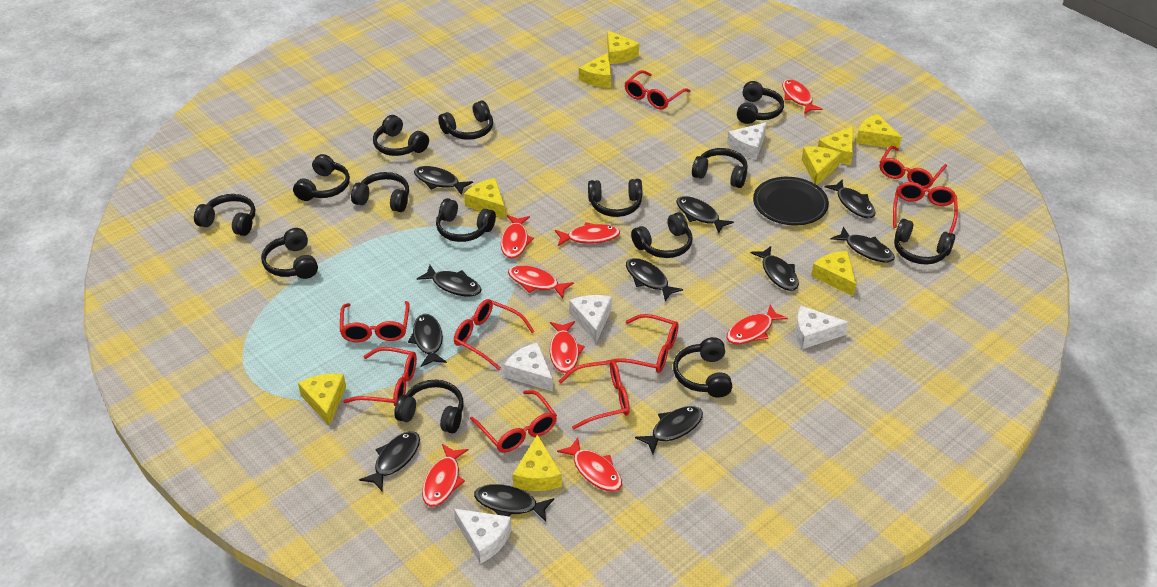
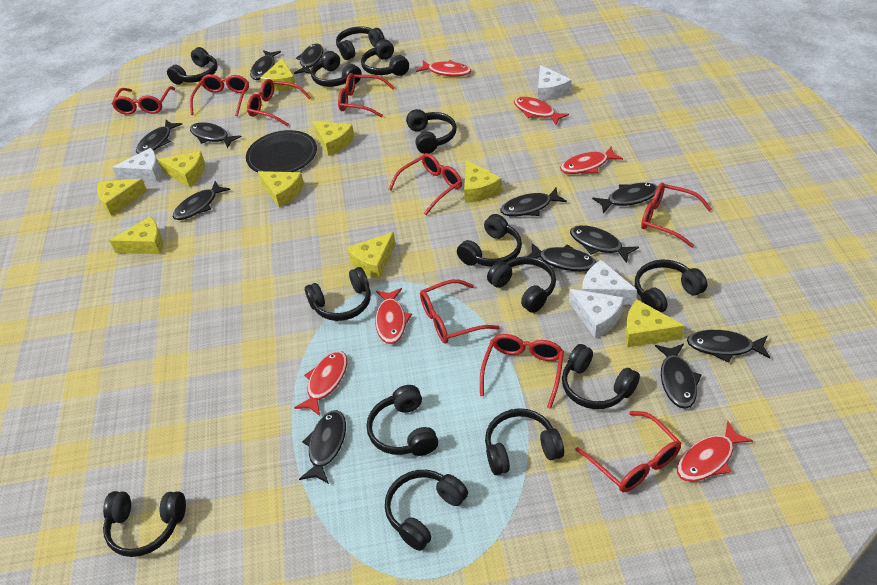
black fish: [359,431,420,491] [408,314,447,367] [414,166,473,195] [417,265,482,297] [474,484,554,522] [626,258,683,301] [635,406,703,454] [676,196,734,233] [750,246,799,291] [824,179,876,218] [831,227,895,263] = 11 -> [136,120,182,154] [173,181,230,220] [190,122,242,148] [250,50,281,80] [294,44,323,74] [299,410,346,484] [500,188,567,216] [527,243,596,271] [570,225,639,263] [592,183,658,213] [655,344,702,409] [687,330,770,363] = 12
red fish: [422,444,468,507] [501,215,534,259] [508,265,574,298] [550,321,585,373] [555,222,620,246] [557,437,622,492] [727,304,788,344] [782,79,823,114] = 8 -> [294,351,347,416] [375,288,412,344] [416,60,471,77] [514,96,569,125] [560,146,623,174] [677,421,753,482] = 6
white cheese: [454,509,512,564] [504,342,553,391] [569,295,612,343] [727,122,767,160] [795,306,849,349] = 5 -> [112,148,161,182] [538,65,571,101] [569,289,624,338] [582,260,637,303] = 4

